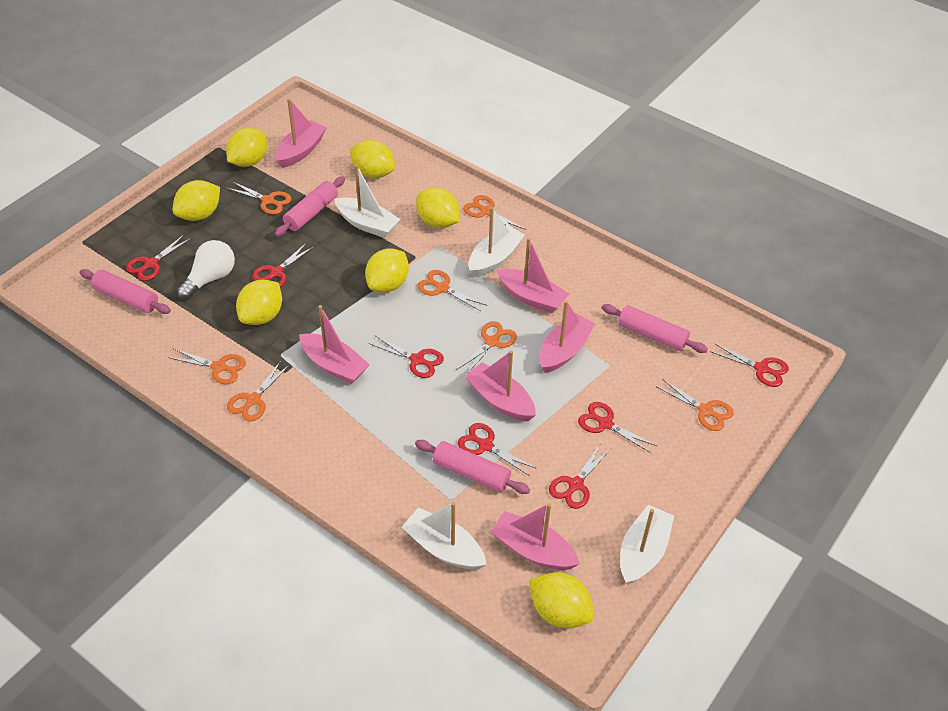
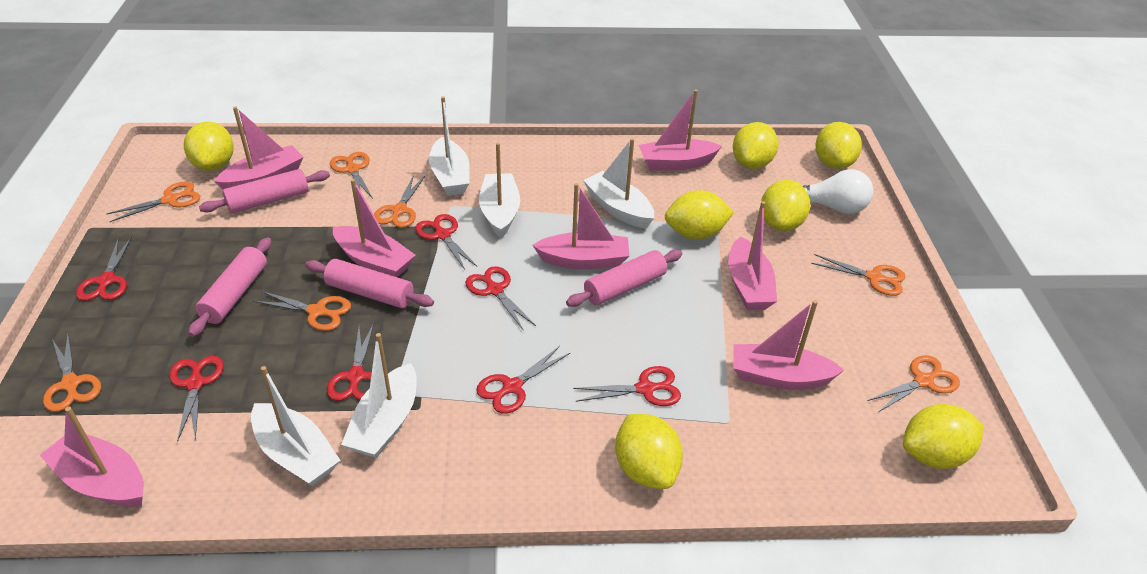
pink boat: [275,99,327,168] [299,305,370,384] [465,350,536,421] [490,503,580,570] [497,238,569,313] [540,301,595,373] = 6 -> [40,407,144,507] [214,106,304,189] [333,179,416,277] [533,183,630,269] [639,90,722,170] [728,201,777,310] [733,300,844,390] = 7
white boat: [334,164,401,238] [402,502,487,570] [468,207,525,277] [620,505,674,585] = 4 -> [251,366,340,486] [341,333,417,458] [429,96,470,196] [479,143,520,238] [583,138,654,229] = 5

